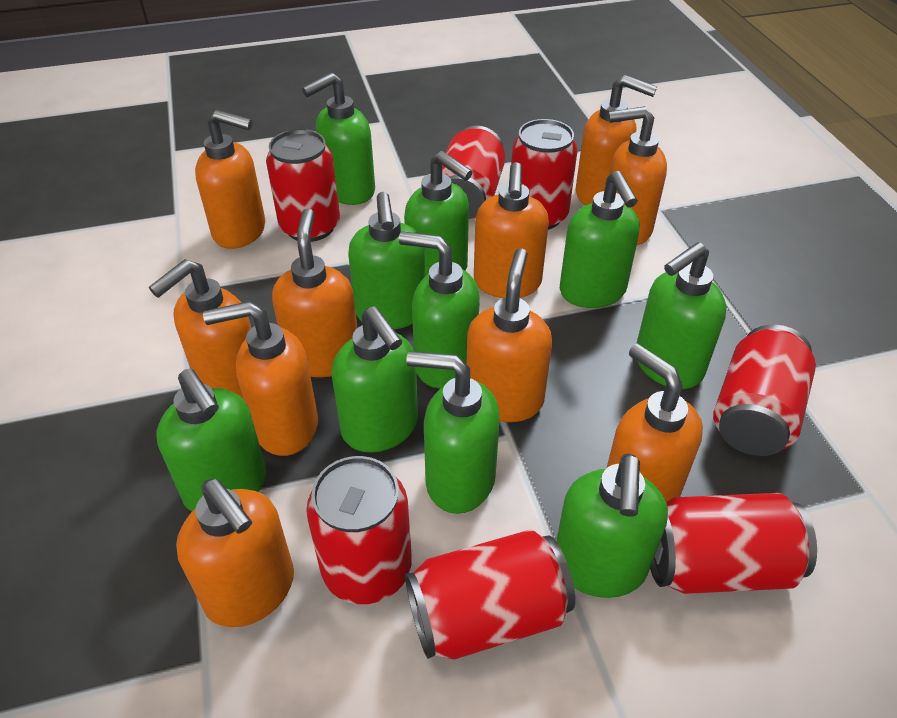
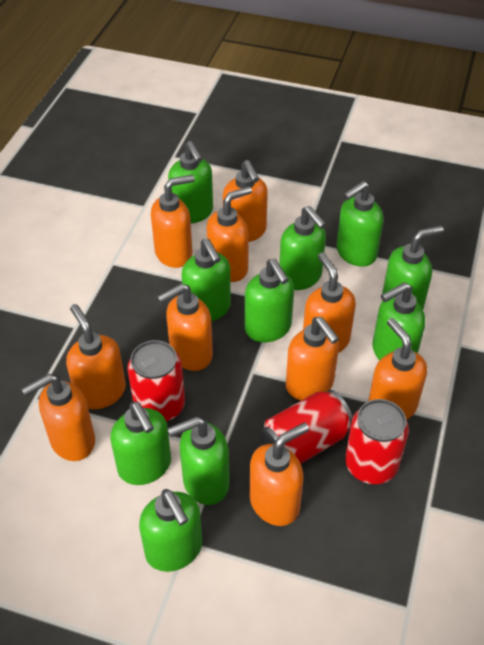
red can: [266,129,340,242] [306,456,412,604] [405,529,575,660] [442,126,505,219] [511,119,577,230] [650,493,817,594] [713,325,816,456] = 7 -> [127,340,185,422] [260,390,353,464] [345,399,409,484] = 3

